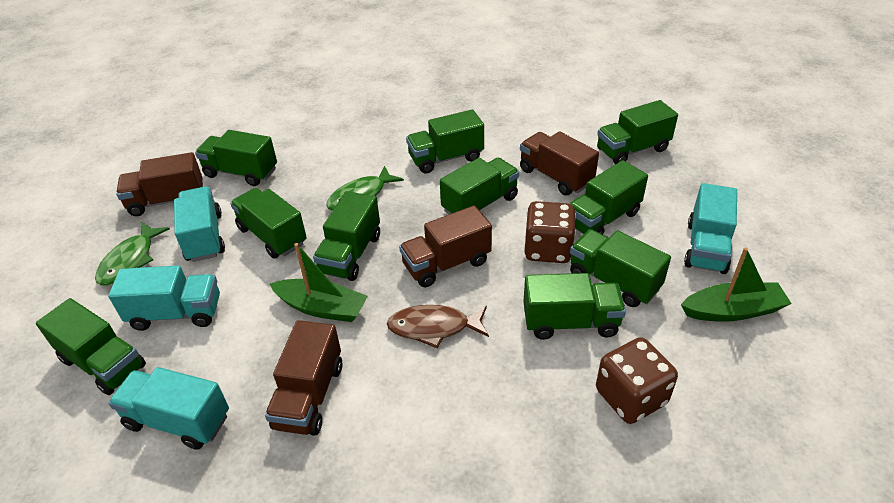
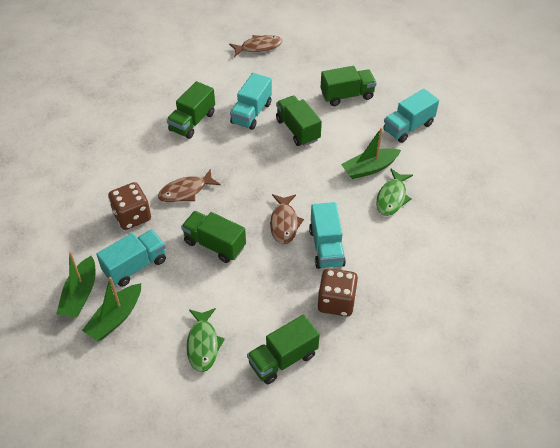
brown fish: [387,305,489,348] = 1 -> [158,169,221,202] [229,35,282,57] [270,194,304,244] = 3
brown truck: [116,152,203,216] [265,320,342,436] [399,205,492,287] [520,131,599,196] = 4 -> none = 0
green boat: [269,243,368,322] [681,247,792,322] = 2 -> [57,252,95,317] [82,277,141,341] [341,128,401,179] = 3
green truck: [36,298,146,395] [195,130,277,186] [230,188,307,259] [313,191,380,281] [406,110,484,174] [440,158,519,214] [523,273,626,340] [570,160,648,234] [570,229,671,307] [597,100,678,164] = 10 -> [167,81,215,139] [181,211,246,263] [247,315,320,384] [276,95,322,146] [320,66,377,106] = 5

